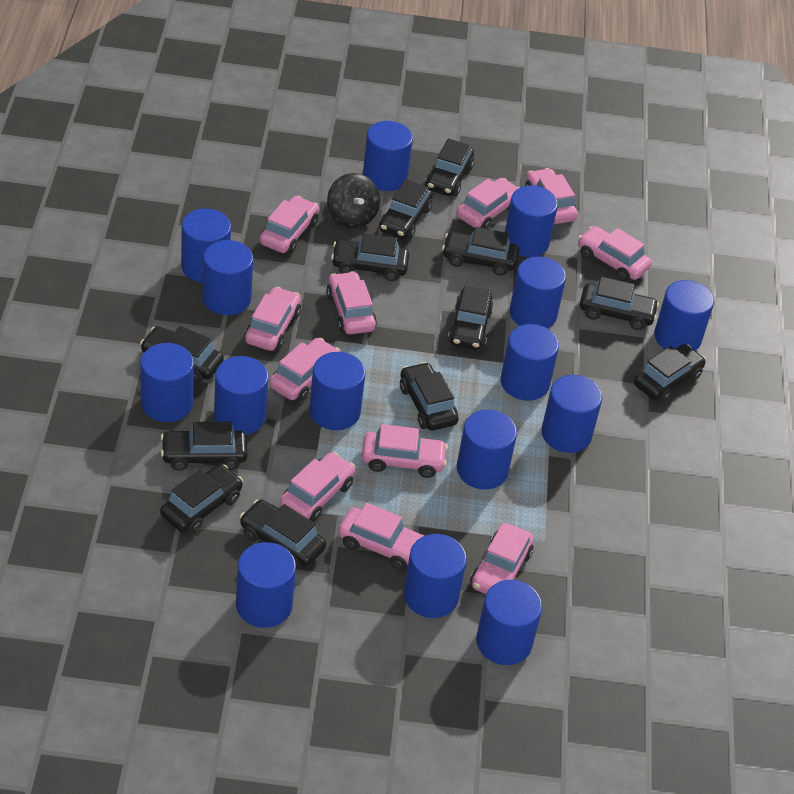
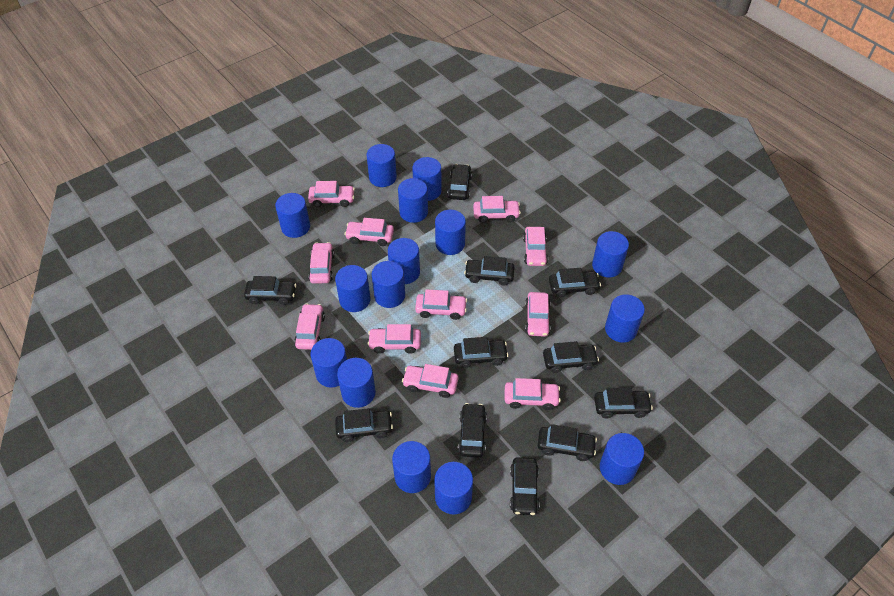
black car: [140,326,224,383] [160,464,243,533] [161,422,247,471] [240,500,326,569] [331,233,409,281] [379,179,433,239] [400,362,459,431] [425,138,474,197] [442,227,519,276] [448,286,494,350] [580,277,659,330] [634,344,706,402] = 12 -> [244,276,296,305] [335,408,393,442] [447,164,472,200] [454,337,508,368] [458,403,487,458] [464,256,515,286] [510,457,540,515] [538,424,597,461] [543,341,599,373] [549,268,601,297] [594,387,653,419] = 11
black spinning top: [327,173,380,228] = 1 -> none = 0

